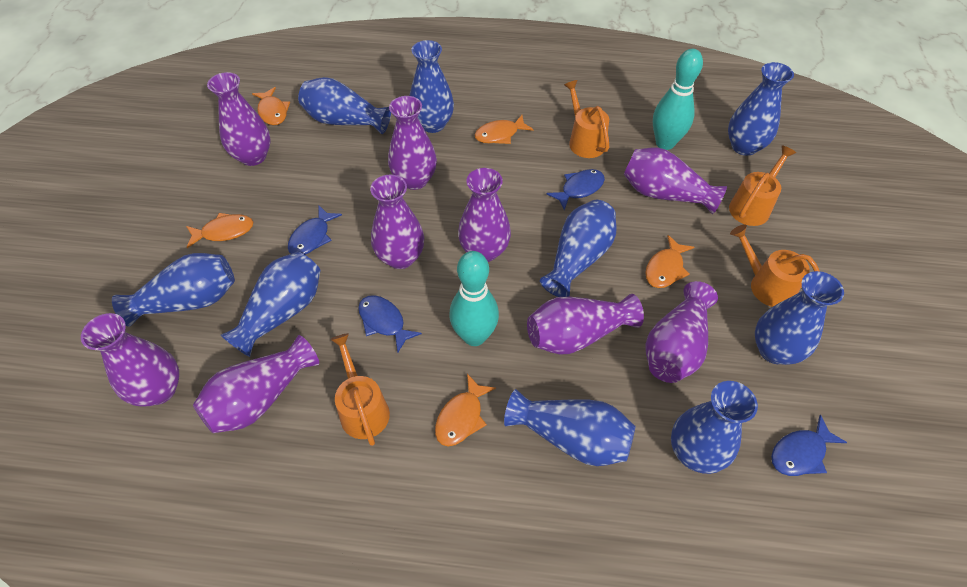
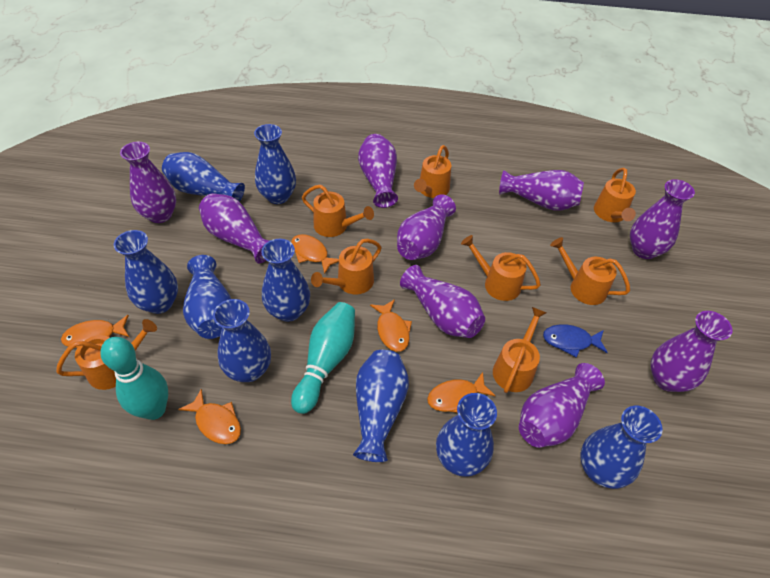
blue fish: [288,206,342,255] [358,295,422,353] [546,169,605,210] [771,415,847,476] = 4 -> [543,324,608,358] = 1
orange watering can: [330,333,390,446] [564,80,609,158] [729,146,796,226] [730,224,820,307] = 4 -> [56,319,157,390] [302,185,374,237] [311,239,382,294] [414,145,451,198] [461,235,541,301] [493,307,547,393] [550,237,630,305] [594,168,636,222] = 8

